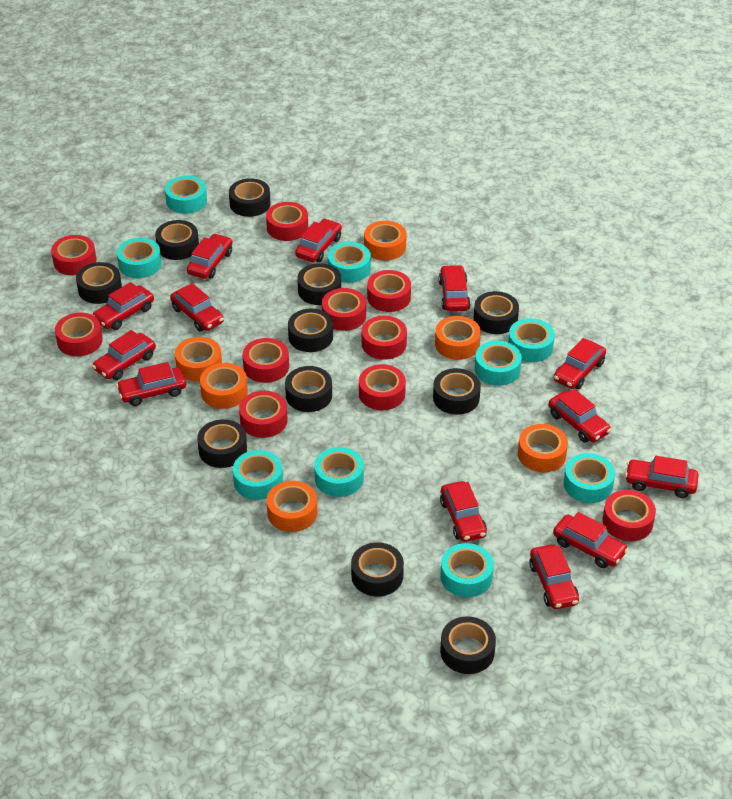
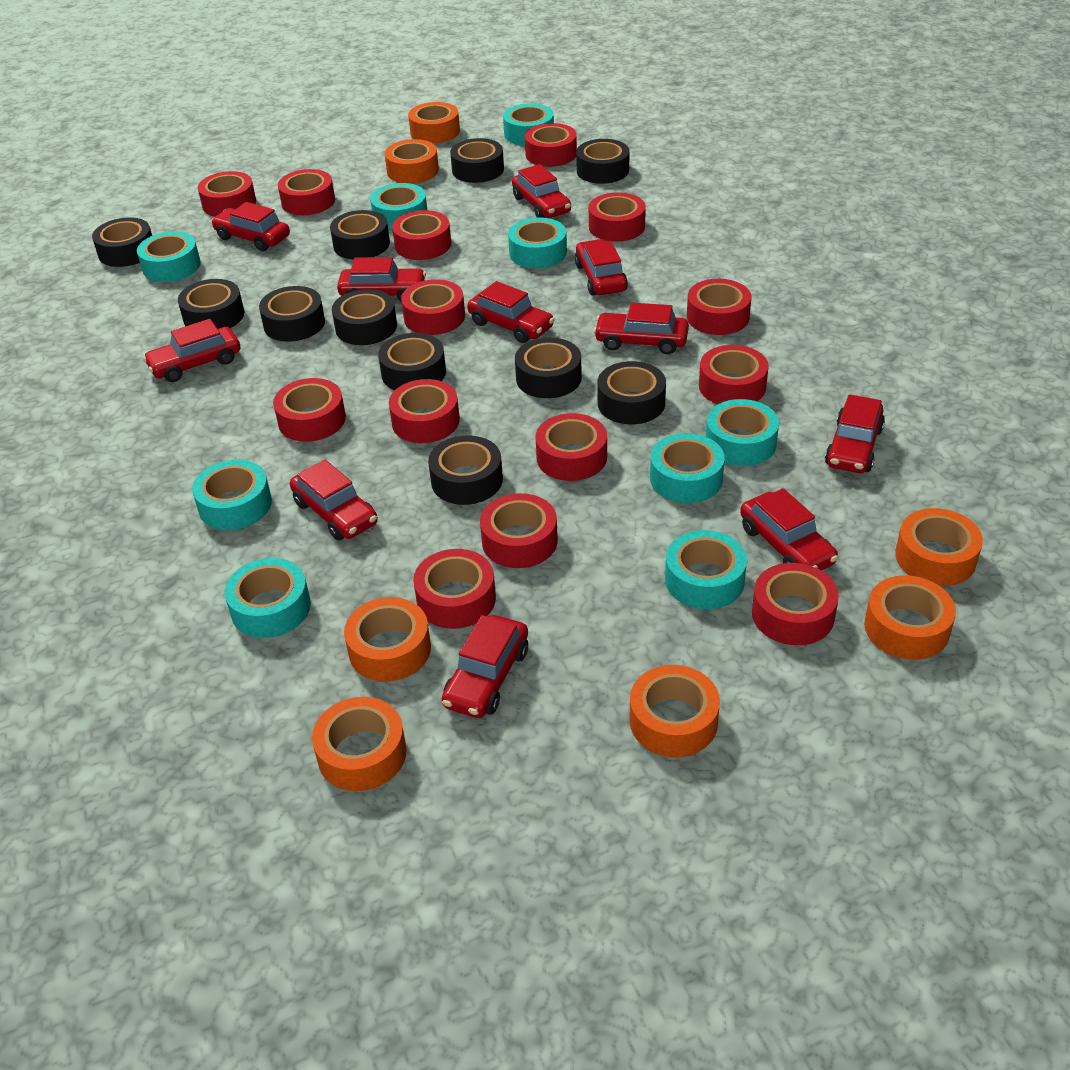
orange tape: [175,337,222,381] [200,363,248,409] [267,481,318,532] [364,221,407,261] [435,316,481,360] [518,424,568,472] = 6 -> [312,697,407,791] [344,597,431,682] [384,139,439,184] [408,102,460,143] [630,665,720,757] [864,575,956,660] [895,508,983,586] = 7
red car: [92,330,156,380] [93,282,154,330] [116,362,186,406] [170,283,224,332] [187,233,232,279] [295,218,342,262] [439,265,471,312] [440,481,487,542] [529,544,579,609] [549,389,611,443] [553,512,628,568] [554,338,606,389] [625,456,699,498] = 13 -> [143,319,240,382] [211,202,290,251] [290,460,378,540] [337,257,426,302] [442,615,528,718] [467,281,555,343] [512,164,571,218] [575,239,628,296] [594,303,689,354] [740,488,839,570] [825,394,885,473] = 11
red tape: [51,235,97,275] [55,313,103,356] [239,391,288,438] [243,338,289,383] [266,202,308,241] [322,288,366,331] [359,364,406,410] [362,316,407,360] [367,270,411,312] [602,490,656,541] = 10 -> [198,171,256,217] [273,378,346,442] [278,169,335,215] [389,379,460,443] [392,210,451,260] [401,279,465,335] [413,549,496,629] [480,493,558,568] [525,123,577,167] [536,413,607,481] [589,192,646,242] [687,279,751,335] [699,345,769,404] [752,563,839,645] = 14

